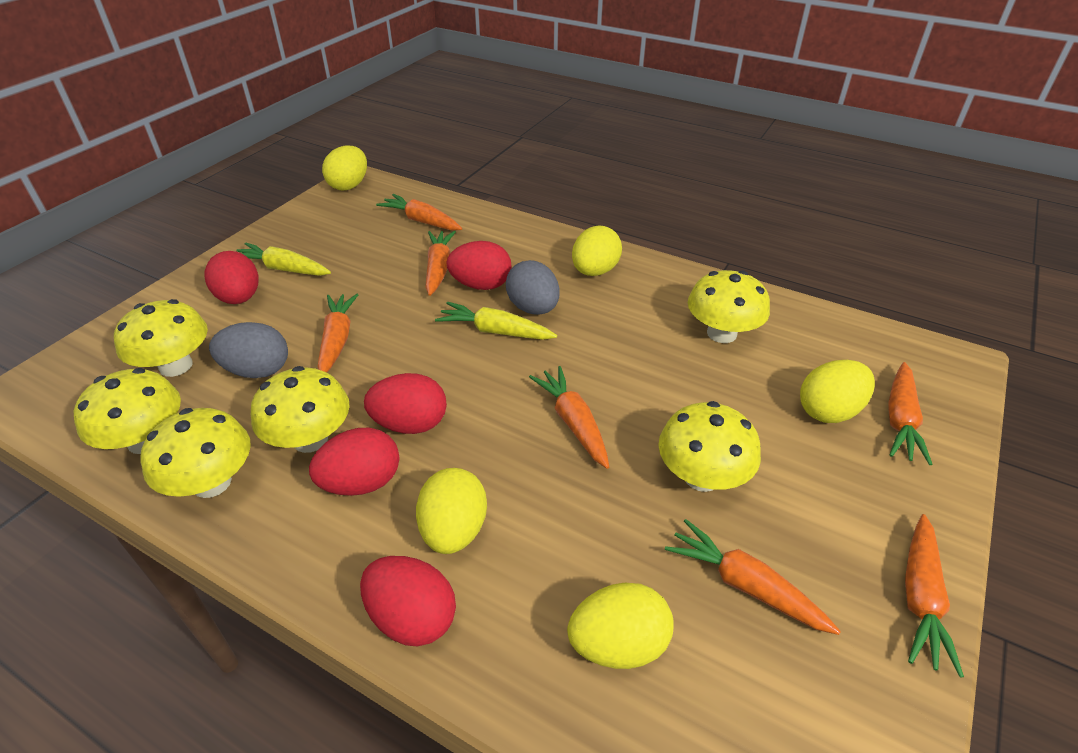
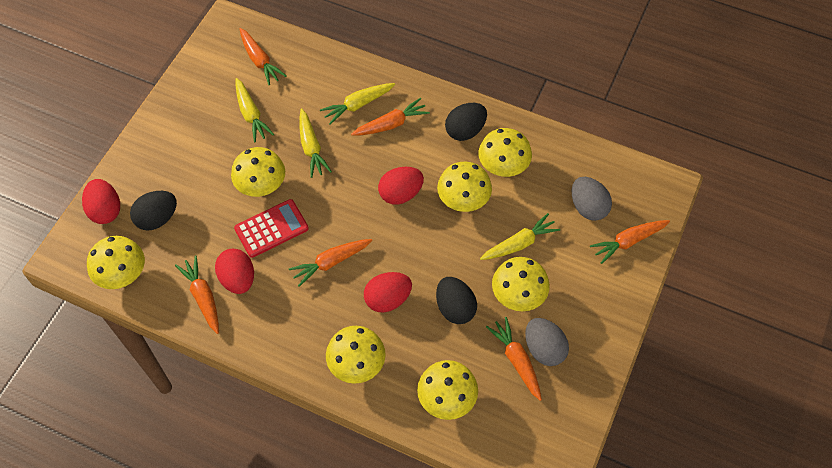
black egg: none = 0 -> [130,191,177,231] [436,277,477,324] [445,103,487,141] = 3
orange carrot: [317,294,358,372] [376,194,462,231] [425,231,456,296] [529,366,609,469] [665,519,841,635] [888,362,933,465] [905,514,964,678] = 7 -> [175,256,219,334] [240,28,286,85] [289,239,372,287] [351,98,430,136] [486,317,542,401] [590,220,670,264] = 6
red calculator: none = 0 -> [234,199,309,258] = 1
red egg: [204,251,259,304] [309,428,399,496] [360,556,456,647] [364,373,447,434] [446,241,512,290] = 5 -> [82,179,120,224] [215,249,254,294] [364,272,412,312] [378,167,424,205] = 4
yellow carrot: [236,243,331,276] [435,302,557,340] = 2 -> [236,78,274,143] [300,108,332,178] [320,83,395,125] [480,213,560,260] = 4
yellow egg: [322,145,367,191] [416,468,487,554] [567,583,674,669] [572,225,622,276] [800,360,875,423] = 5 -> none = 0
yellow mushroom: [73,368,181,454] [114,299,208,377] [140,408,251,498] [251,366,350,453] [658,401,761,492] [688,270,770,343] = 6 -> [87,236,145,289] [231,147,285,197] [326,326,386,384] [417,360,478,420] [437,161,492,212] [478,128,532,177] [492,257,550,311] = 7

